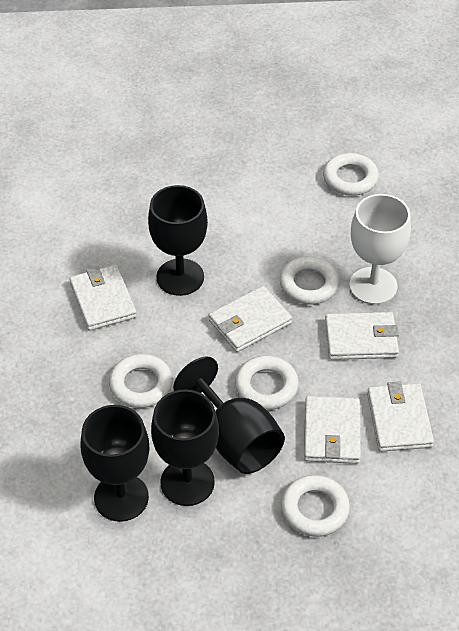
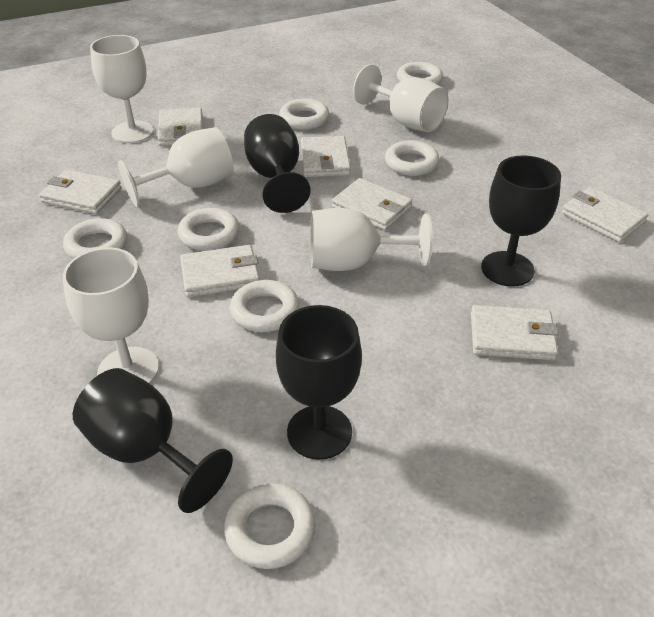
white goblet: [349,194,411,305] = 1 -> [63,247,159,384] [90,35,154,143] [118,127,234,207] [310,208,433,271] [353,64,448,132] = 5
white ring: [109,354,173,408] [235,356,299,410] [280,256,339,305] [281,475,350,537] [323,153,379,196] = 5 -> [63,218,128,259] [177,208,240,251] [224,483,316,569] [230,280,299,332] [279,98,329,130] [385,140,440,176] [397,62,443,85] = 7
white wallet: [69,265,137,331] [208,286,292,352] [304,396,361,464] [325,312,399,360] [367,382,434,452] = 5 -> [39,169,122,214] [158,108,203,146] [180,245,260,297] [301,136,351,177] [332,178,412,230] [471,305,558,360] [562,187,648,243] = 7

